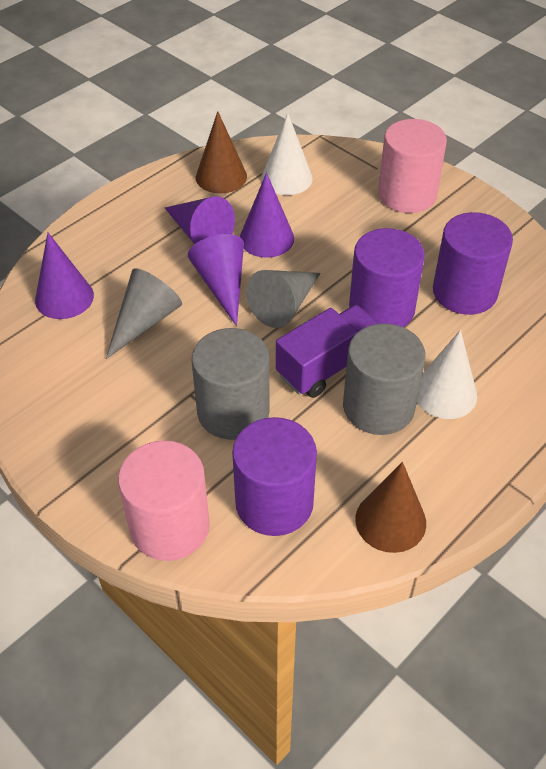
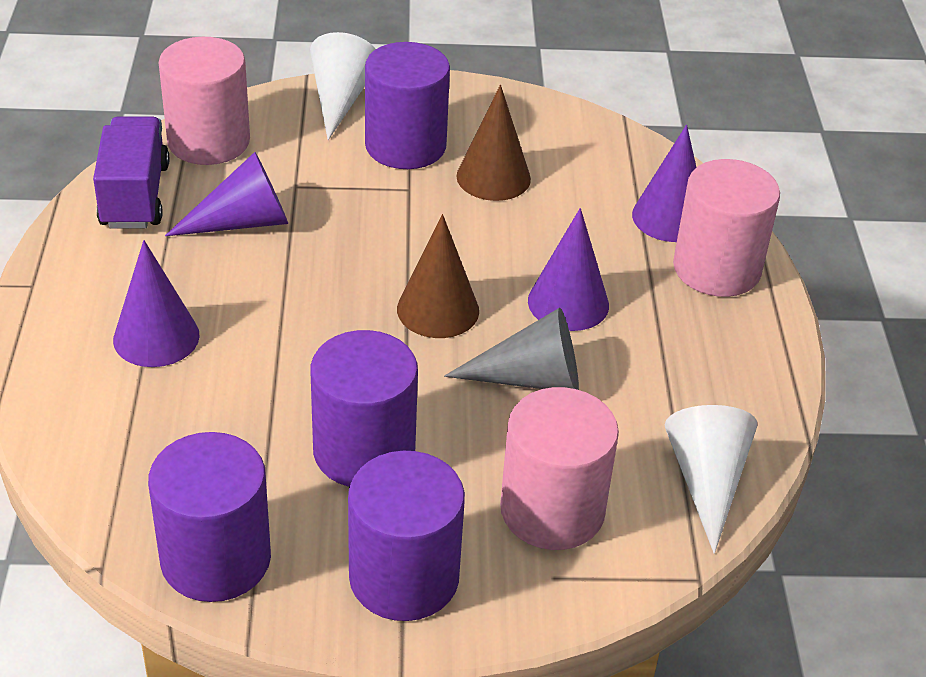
grey cone: [106,268,182,359] [246,270,321,328] = 2 -> [444,308,579,390] = 1
grey cylinder: [192,328,270,440] [343,323,426,435] = 2 -> none = 0
pink cylinder: [118,440,210,561] [378,119,447,213] = 2 -> [158,37,250,165] [500,387,619,550] [673,159,780,297] = 3
purple cylinder: [232,417,317,536] [349,228,425,327] [433,212,513,315] = 3 -> [148,432,271,602] [311,330,418,487] [348,451,465,621] [365,42,450,169] = 4

